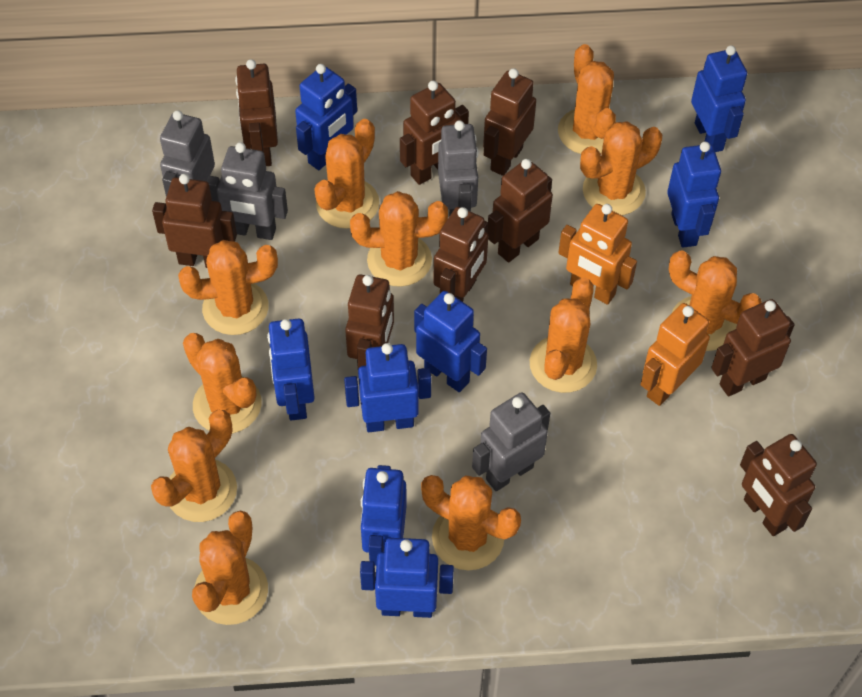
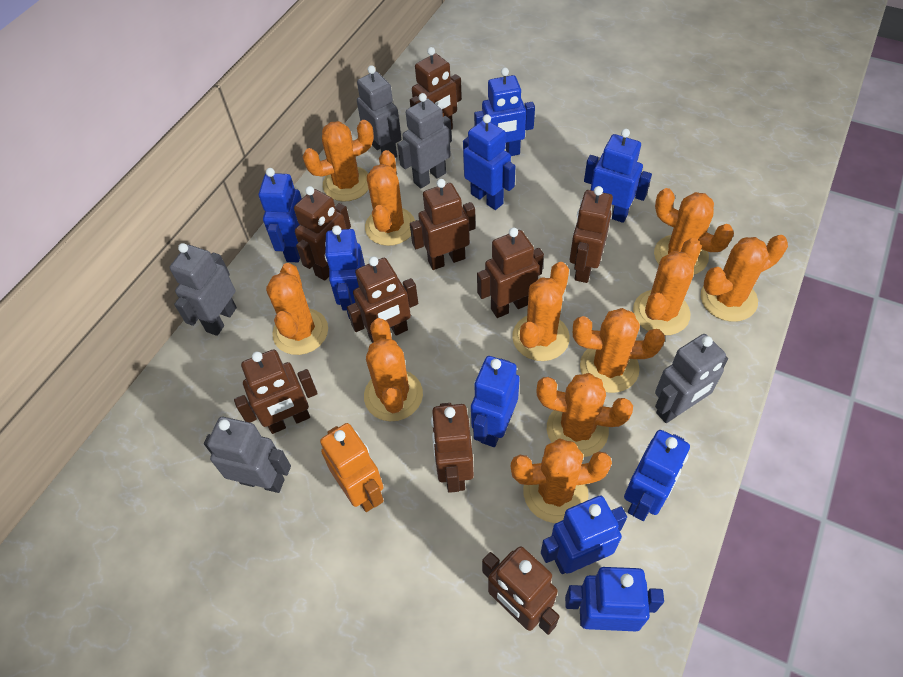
blue robot: [267,318,315,421] [295,64,357,170] [344,343,431,432] [360,538,454,618] [361,465,407,566] [414,291,487,392] [667,142,721,248] [691,45,747,152] = 8 -> [259,168,302,262] [325,225,365,319] [463,114,515,210] [471,356,520,447] [474,67,535,156] [541,496,627,574] [565,567,664,631] [584,129,652,223] [624,430,690,521] = 9
grey robot: [160,110,215,197] [206,142,288,240] [438,120,478,216] [472,392,550,491] = 4 -> [169,243,237,336] [204,417,291,493] [357,65,401,158] [397,93,452,189] [655,334,728,423] = 5
orange robot: [558,204,637,305] [640,303,710,406] = 2 -> [320,423,384,512] = 1

